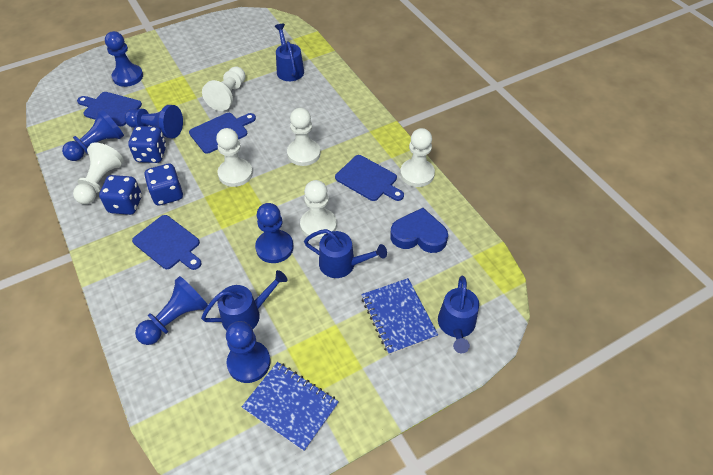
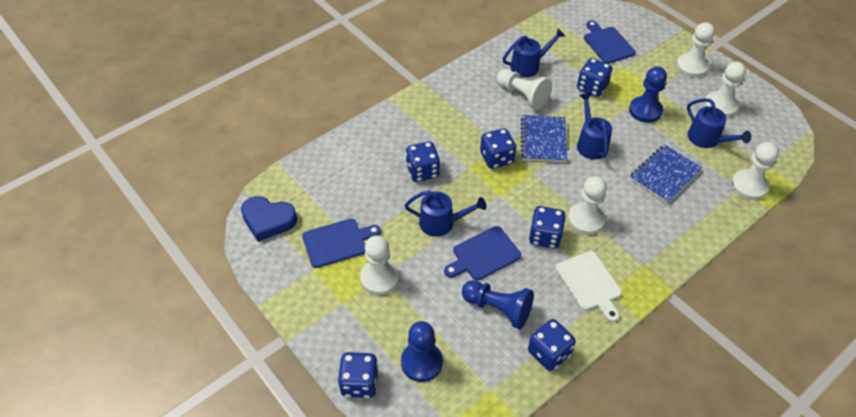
blue cutting board: [77,92,142,126] [132,215,202,270] [189,113,256,154] [335,155,404,201] = 4 -> [302,219,381,268] [444,226,521,280] [584,20,636,64] = 3
blue dice: [99,175,142,215] [128,126,167,163] [144,163,183,206] = 3 -> [338,352,379,398] [406,142,440,182] [480,128,516,169] [528,319,576,371] [529,206,566,249] [577,58,612,97] = 6
blue pawn: [62,109,124,161] [105,31,143,87] [124,105,183,138] [135,276,208,345] [226,321,270,383] [255,203,294,263] = 6 -> [401,321,443,382] [462,280,534,329] [629,66,667,123] = 3
white cutting board: none = 0 -> [555,251,622,322] = 1

